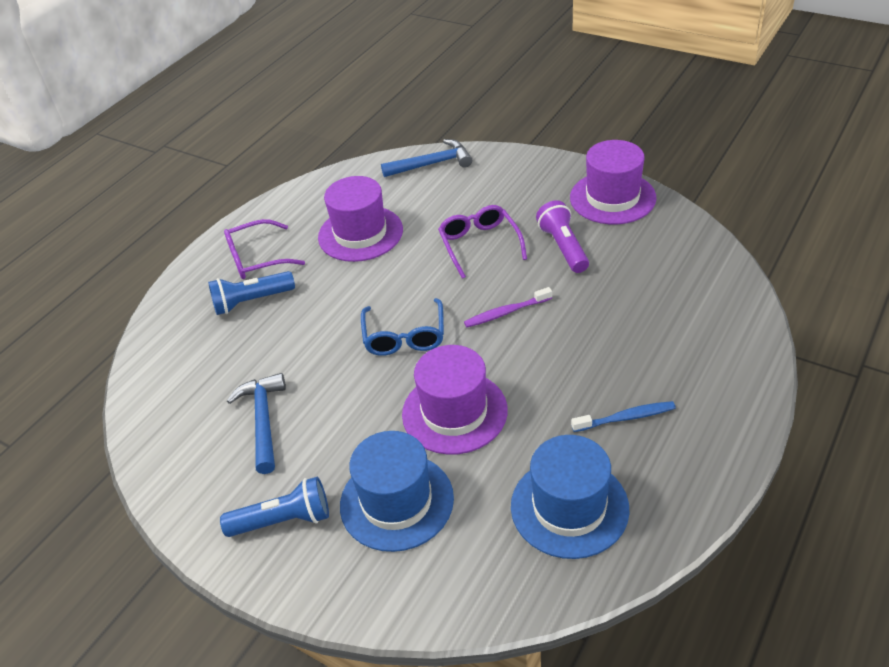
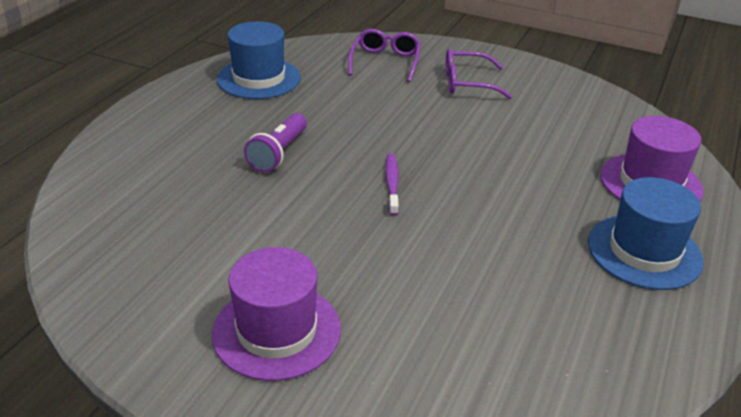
blue flashlight: [208,271,295,315] [220,477,329,537] = 2 -> none = 0
blue glasses: [361,298,444,356] = 1 -> none = 0
blue hammer: [227,373,286,474] [381,139,472,177] = 2 -> none = 0
blue toothbrush: [571,401,676,432] = 1 -> none = 0
purple hat: [318,176,403,262] [402,345,508,455] [570,140,656,224] = 3 -> [212,247,341,381] [600,116,703,201] = 2

